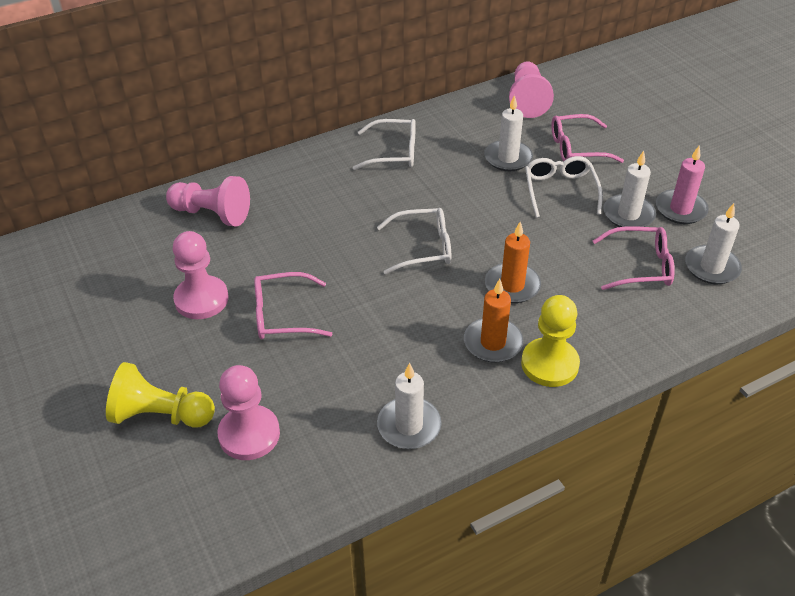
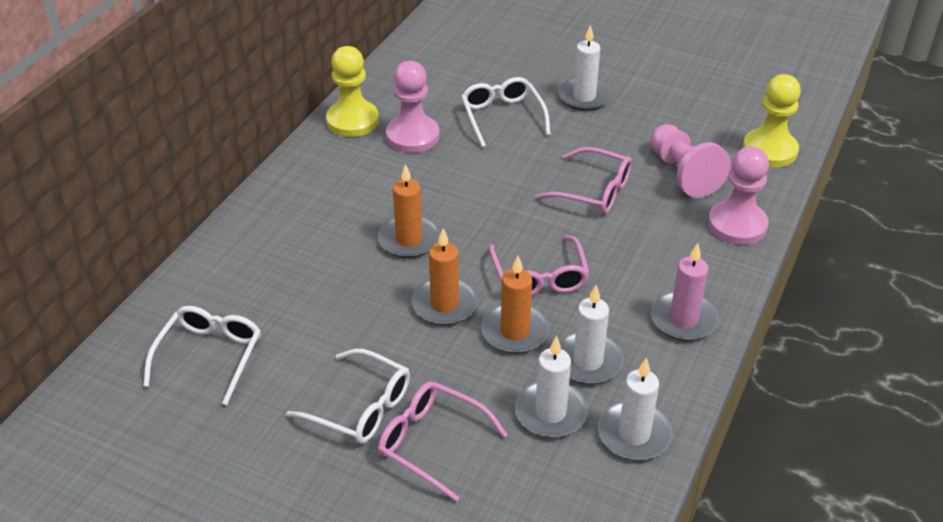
orange candle: [464,279,523,363] [485,222,541,303] = 2 -> [378,164,440,258] [411,228,478,326] [481,256,549,354] = 3
pink pawn: [166,176,250,226] [173,231,229,319] [217,365,280,460] [509,62,554,118] = 4 -> [386,61,439,153] [650,124,731,198] [708,146,769,245] = 3

